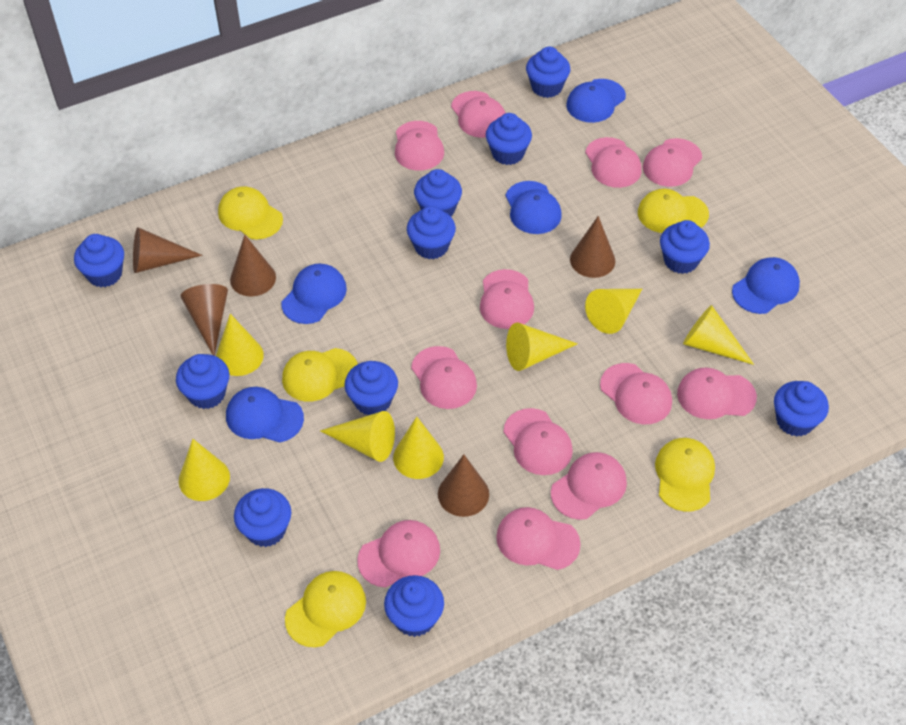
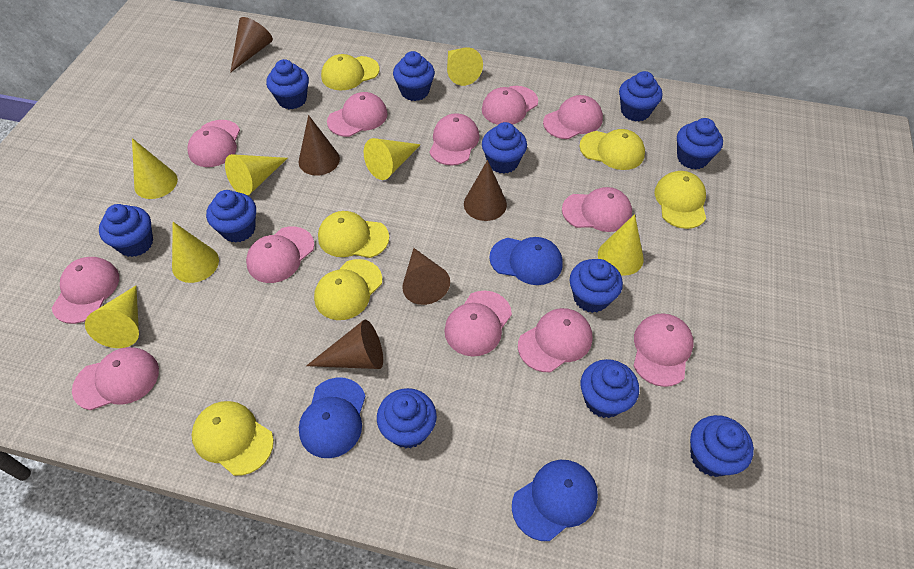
blue cap: [226,387,304,443] [282,263,347,324] [506,181,562,234] [566,79,626,123] [732,257,800,314] = 5 -> [299,377,366,458] [489,237,563,285] [512,460,598,541] = 3
yellow cap: [218,186,283,240] [282,348,358,402] [285,571,366,647] [638,189,709,233] [655,438,715,511] = 5 -> [192,401,274,476] [314,259,382,320] [318,211,389,258] [321,54,379,90] [579,129,645,170] [655,171,706,229] = 6

